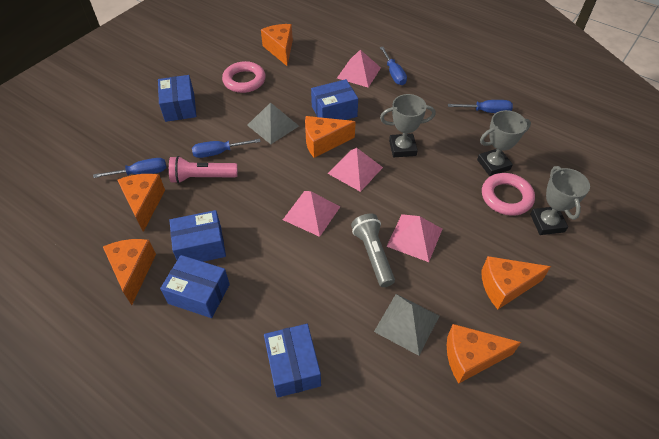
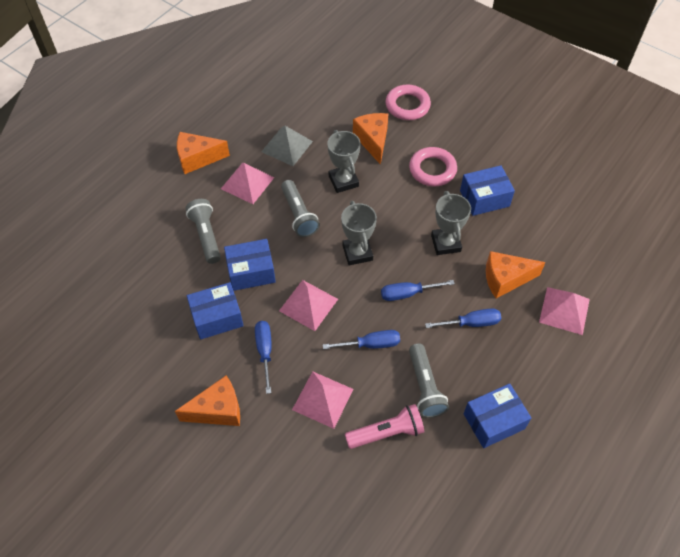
blue box: [158,75,197,122] [160,255,230,318] [169,210,226,262] [264,324,321,398] [311,79,358,120] = 5 -> [187,282,244,340] [224,239,276,291] [460,165,515,216] [464,384,531,448] = 4
grey flashlight: [351,214,395,287] = 1 -> [185,199,221,264] [281,180,320,237] [409,343,449,418] = 3
grey pyramid: [247,102,299,144] [374,294,439,356] = 2 -> [261,126,313,166] = 1
orange cheese: [103,239,156,305] [118,174,165,232] [261,24,293,66] [305,116,356,158] [447,324,521,384] [481,256,551,309] = 6 -> [175,376,240,426] [177,132,230,174] [353,113,388,165] [486,251,546,298] = 4

